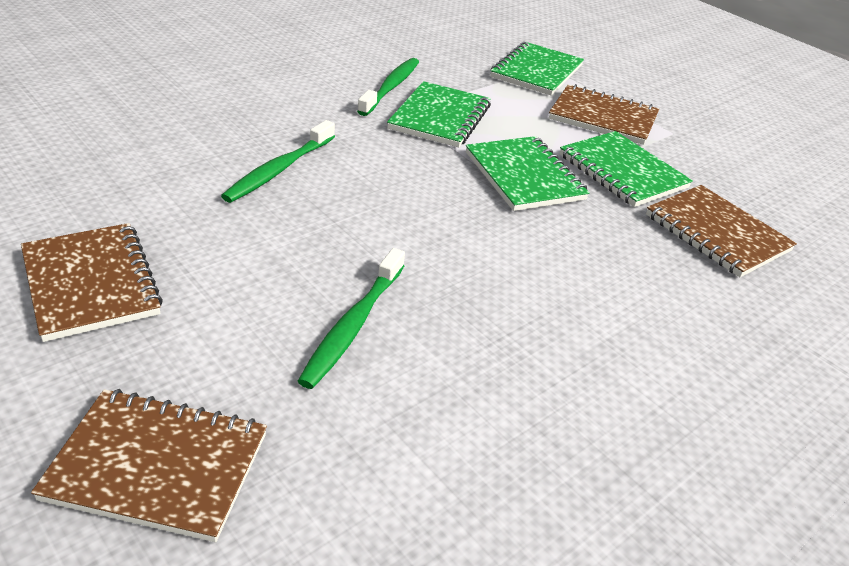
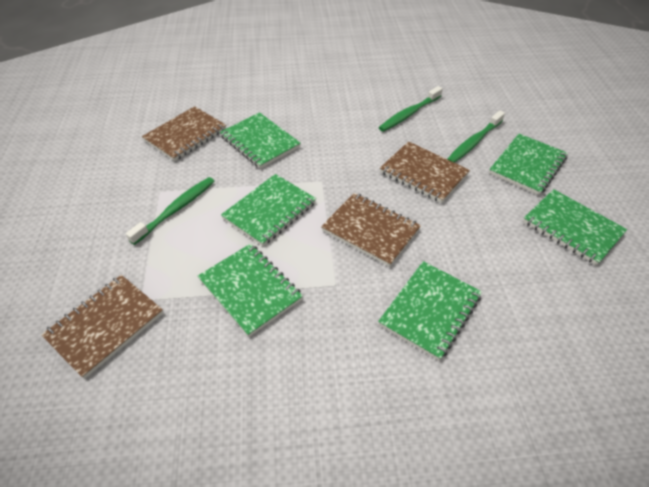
green notebook: [387,81,491,147] [466,136,590,211] [490,42,584,96] [560,131,693,207] = 4 -> [198,244,303,337] [220,112,301,169] [221,174,316,246] [378,261,482,361] [489,134,568,195] [523,189,627,265] = 6

